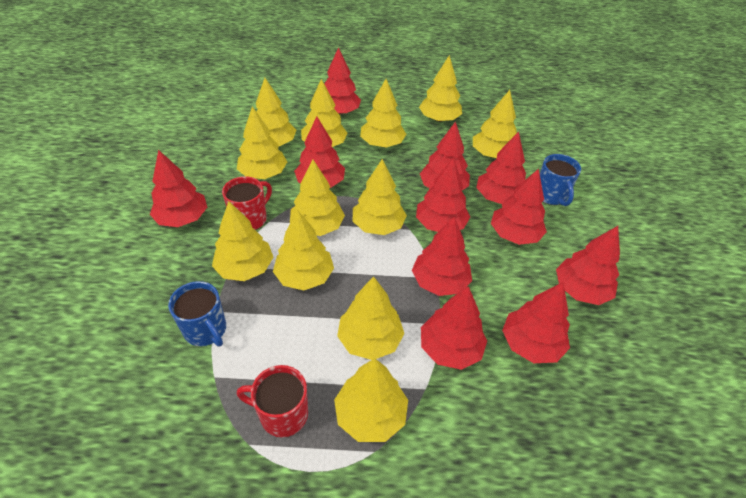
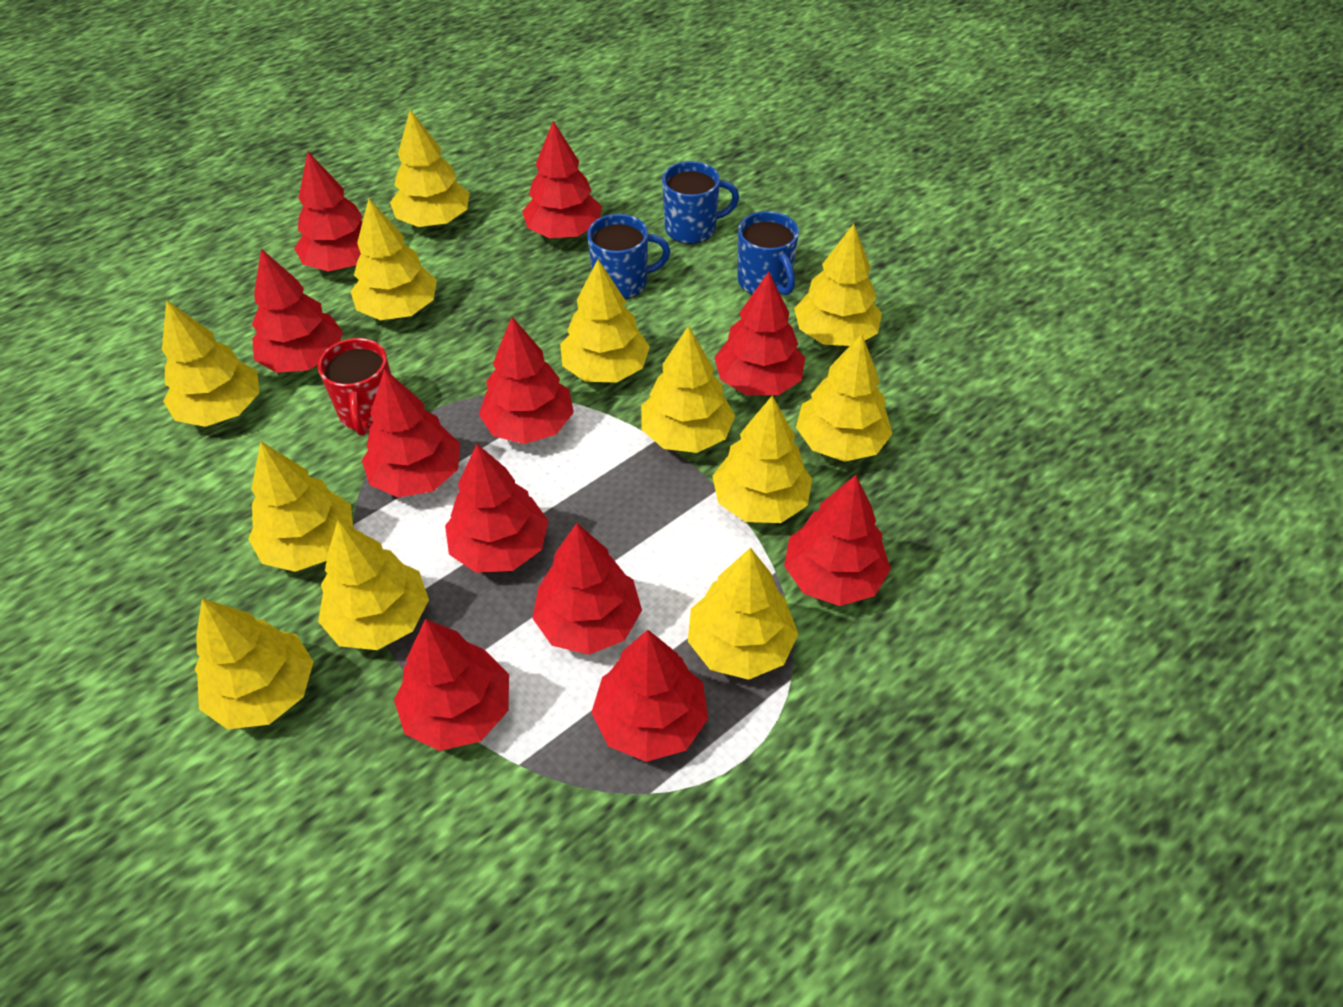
blue mug: [168,281,226,346] [540,154,581,206] = 2 -> [587,214,670,300] [662,161,739,244] [737,211,799,295] = 3
red mug: [222,176,272,230] [237,365,308,437] = 2 -> [318,338,391,436] = 1

